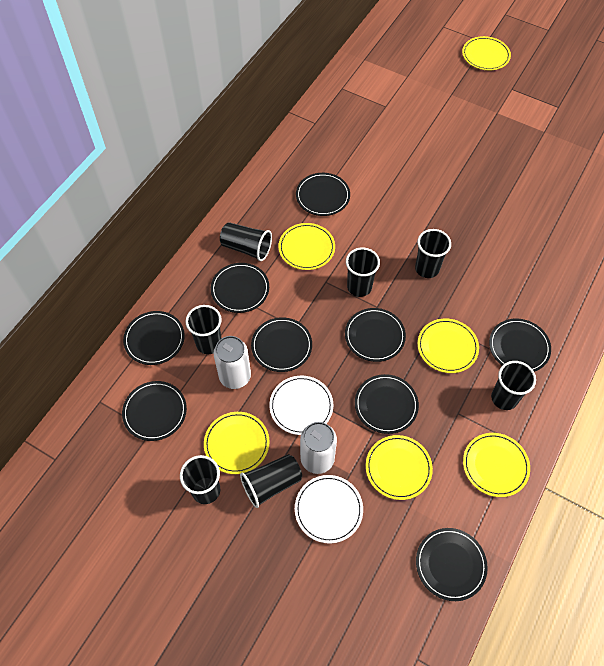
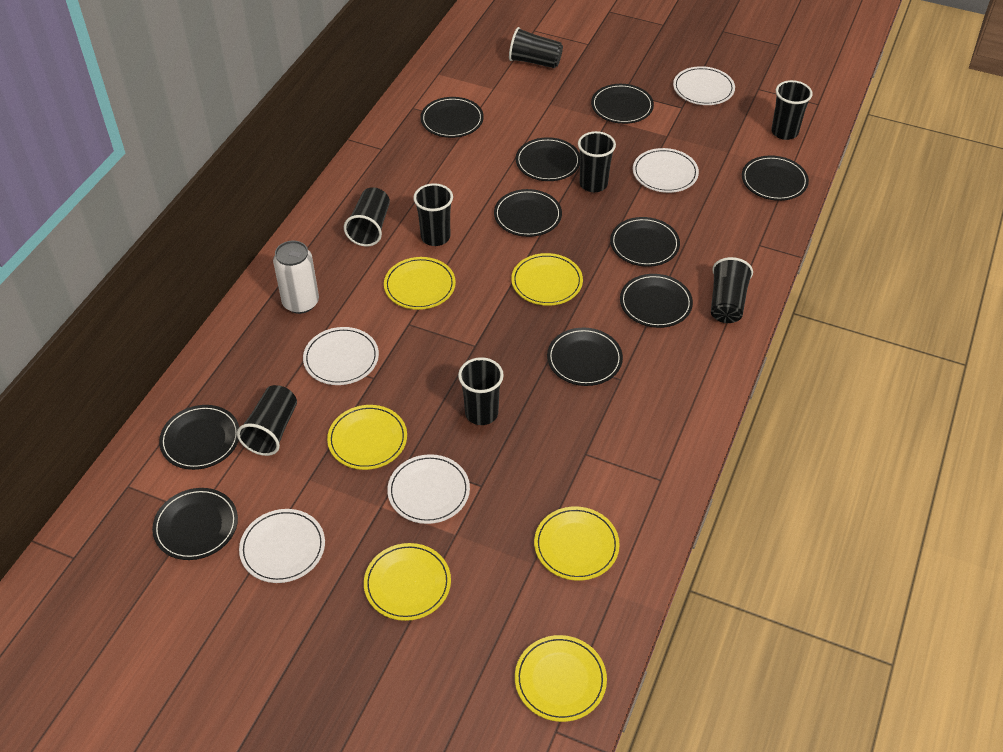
black cup: [180,455,220,504] [185,305,222,354] [220,222,272,261] [240,454,302,508] [346,247,380,297] [415,229,451,278] [491,361,536,410] = 7 -> [237,385,297,456] [344,187,390,247] [413,183,453,246] [458,357,504,425] [509,27,563,68] [578,131,616,192] [711,257,753,323] [771,80,813,140] = 8
black plate: [122,381,187,441] [123,311,185,365] [211,263,269,313] [251,317,312,372] [296,173,350,216] [345,308,406,362] [355,374,419,434] [416,528,488,601] [489,319,551,372] = 9 -> [152,488,238,560] [159,405,239,470] [420,97,484,138] [494,189,562,237] [516,137,580,181] [547,328,623,386] [591,84,654,124] [610,217,680,267] [620,274,693,328] [742,155,809,201] = 10
white can: [213,336,251,389] [300,422,337,474] = 2 -> [273,241,319,314] = 1
white plate: [269,376,333,435] [295,475,363,544] = 2 -> [239,509,325,583] [303,327,379,385] [387,454,470,524] [633,148,699,193] [673,66,735,105] = 5

